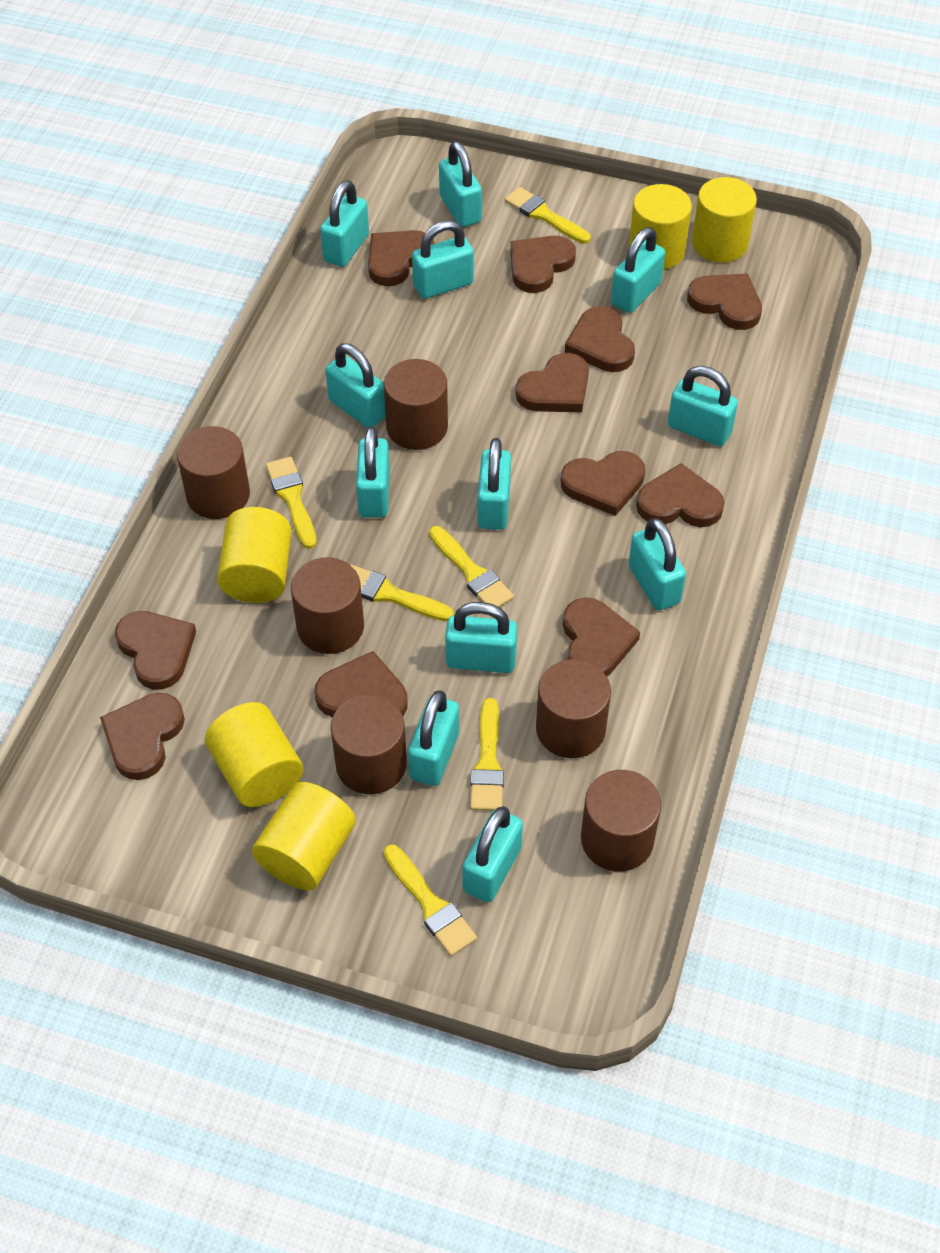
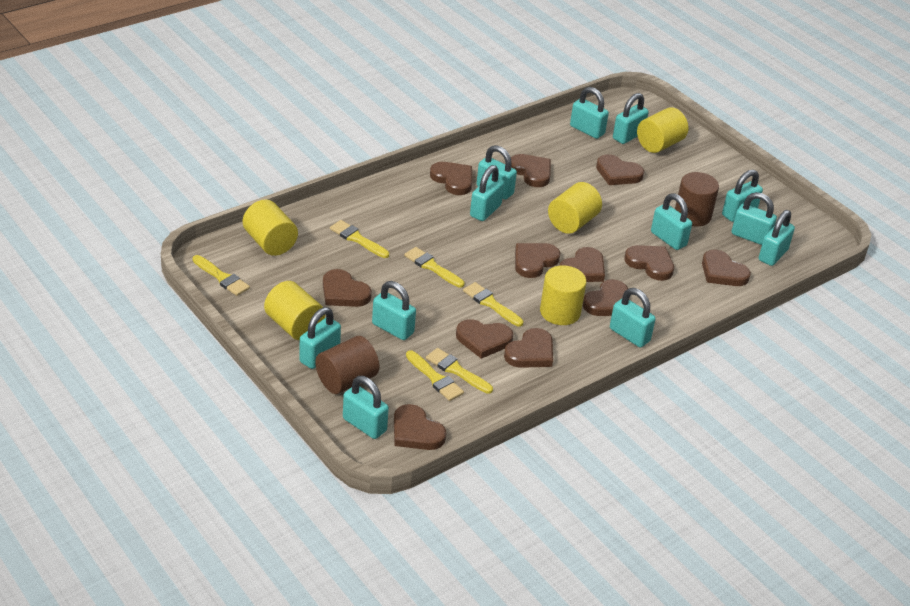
brown cylinder: [177,426,250,519] [291,557,364,654] [331,694,407,795] [384,359,448,450] [536,659,611,758] [581,770,661,872] = 6 -> [315,336,379,394] [675,172,719,227] = 2
brown heart: [100,693,185,780] [115,611,196,690] [315,651,408,717] [368,230,435,286] [510,236,576,293] [516,353,589,412] [561,451,645,516] [563,598,640,676] [565,306,635,372] [636,463,725,527] [687,273,762,330] = 11 -> [323,269,372,307] [394,404,446,450] [430,162,472,195] [456,319,513,359] [504,328,553,368] [511,154,551,187] [515,243,560,278] [560,247,605,282] [583,279,628,316] [596,154,644,185] [624,245,674,281] [702,250,751,286] = 12

